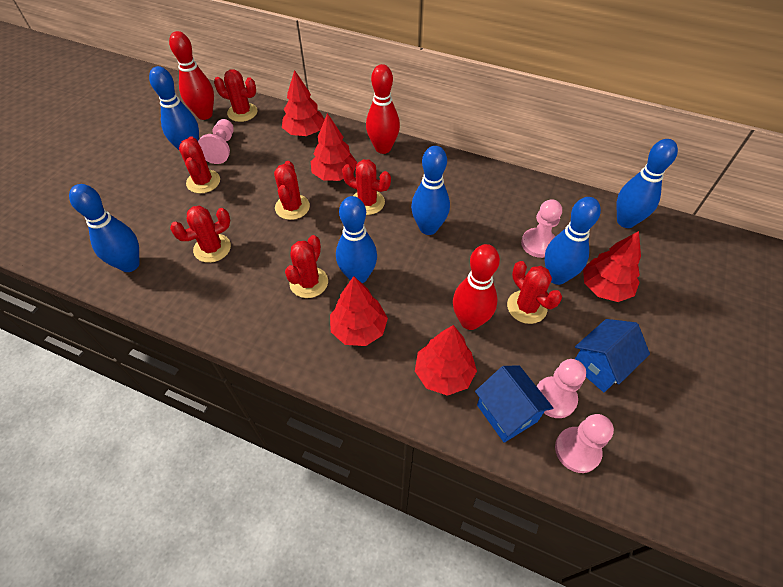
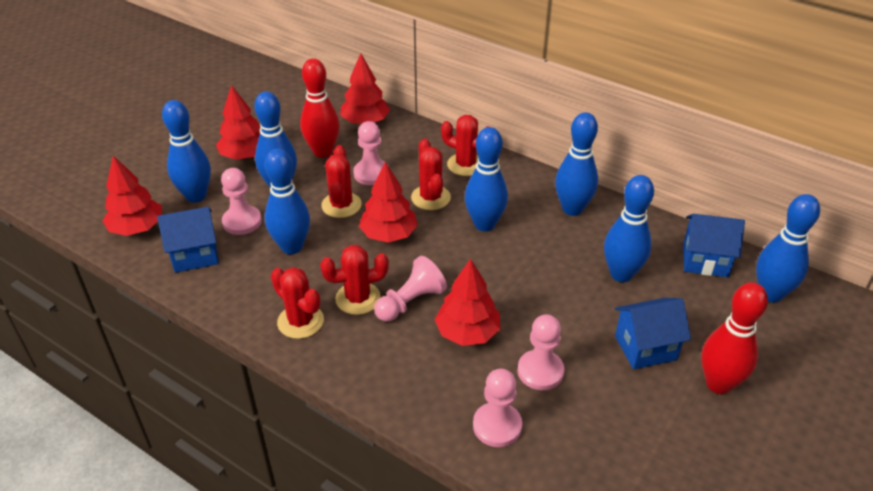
blue bowling pin: [69,184,140,272] [149,66,199,150] [336,196,377,283] [411,146,450,235] [545,197,601,285] [616,139,678,228] = 6 -> [162,100,211,203] [254,91,297,187] [265,149,310,254] [465,127,508,231] [555,112,598,216] [604,175,654,282] [756,194,820,303] = 7
blue house: [475,365,553,443] [575,319,650,392] = 2 -> [157,207,219,273] [615,298,691,369] [683,214,745,277] = 3
pink pawn: [198,119,234,164] [521,199,562,258] [537,359,586,418] [555,414,614,473] = 4 -> [221,168,262,235] [353,121,389,185] [374,256,447,322] [473,369,522,447] [517,314,564,390] = 5
red bowling pin: [169,31,214,120] [366,64,400,154] [453,244,500,330] = 3 -> [300,58,340,158] [701,282,768,394] = 2
red cactus: [170,206,231,263] [179,136,220,194] [214,69,257,122] [274,161,310,220] [285,235,328,298] [342,159,391,215] [507,261,562,324] = 7 -> [271,267,324,339] [320,245,389,315] [321,145,362,218] [411,139,451,210] [441,115,490,176] = 5

